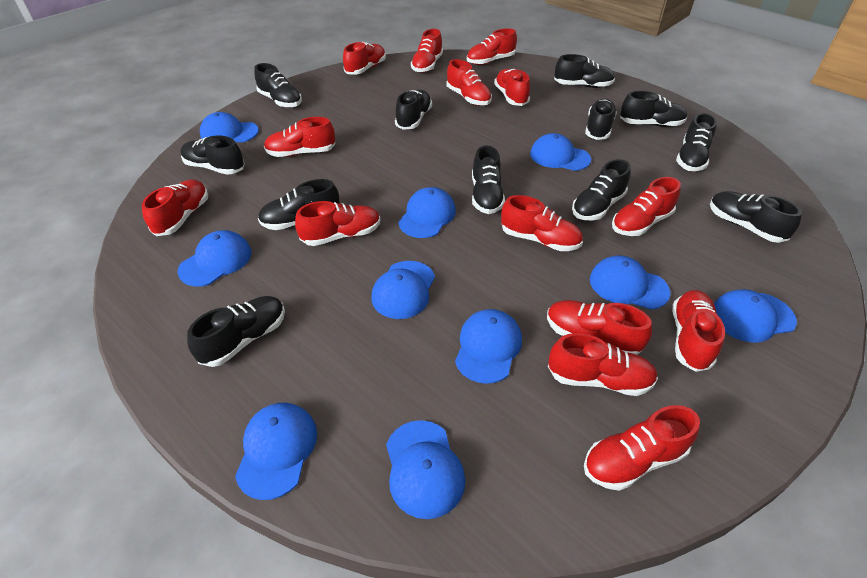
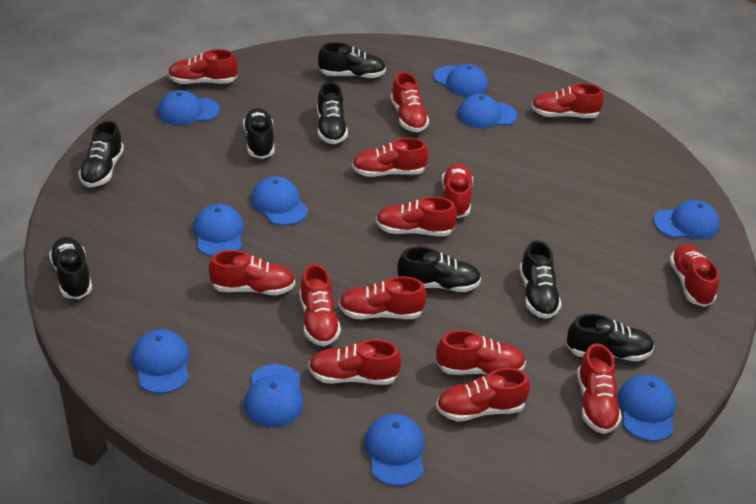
black shoe: [181,135,245,175] [187,296,285,367] [254,63,302,108] [258,179,339,230] [395,90,432,130] [472,145,505,214] [554,54,615,88] [572,159,630,221] [585,99,617,140] [620,91,687,127] [676,113,717,171] [710,191,802,243] = 12 -> [49,237,92,299] [79,121,124,187] [243,108,274,159] [317,82,348,144] [318,42,386,79] [397,247,481,292] [519,240,562,319] [566,314,654,361] = 8

